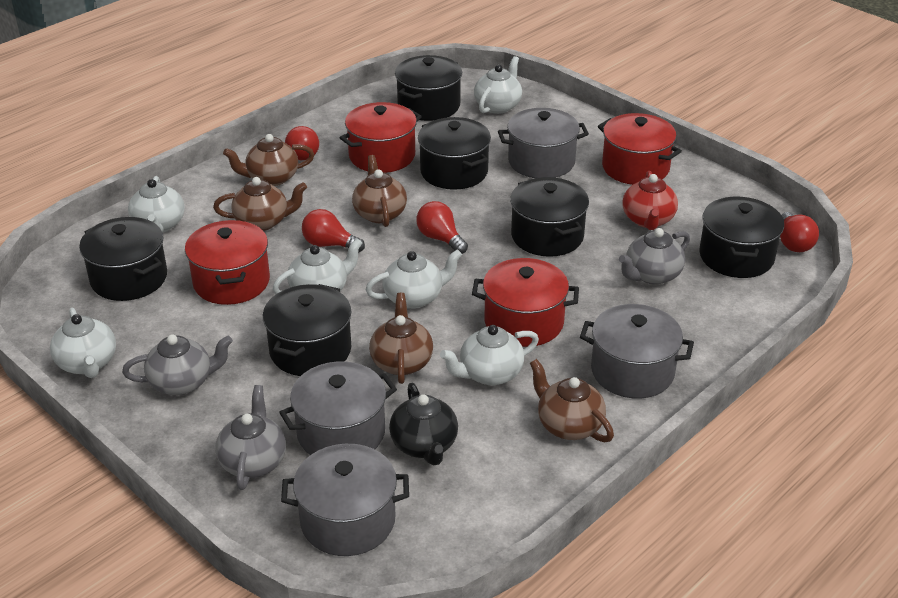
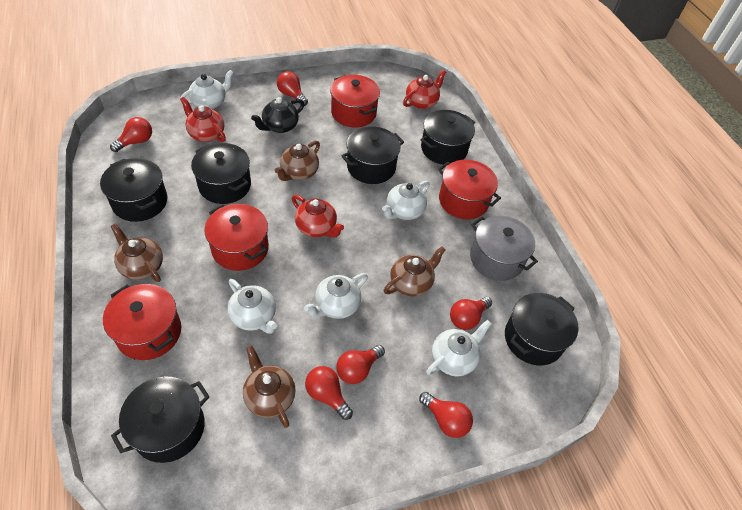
brown teapot: [213,177,307,231] [223,134,314,186] [352,155,407,227] [369,293,433,384] [530,359,614,442] = 5 -> [110,223,163,282] [243,346,296,428] [275,141,320,181] [384,246,445,296] = 4
grey pot: [279,361,397,455] [281,444,409,556] [498,108,589,178] [580,304,694,398] = 4 -> [470,216,538,281] = 1
grey teapot: [122,334,233,395] [215,385,286,490] [619,228,690,285] = 3 -> none = 0
red light bulb: [285,126,319,160] [302,209,365,253] [416,201,468,254] [780,212,819,252] = 4 -> [110,117,152,152] [277,71,308,106] [305,366,353,420] [336,345,385,384] [419,392,473,438] [450,297,492,330] = 6
red teapot: [622,171,678,230] = 1 -> [180,97,226,142] [292,195,344,237] [403,70,446,109] = 3
white teapot: [50,308,116,378] [128,176,185,233] [273,238,362,294] [366,249,462,309] [440,325,539,385] [474,56,522,114] = 6 -> [180,70,234,109] [227,279,277,334] [304,273,368,319] [382,181,430,220] [426,320,491,377] = 5

